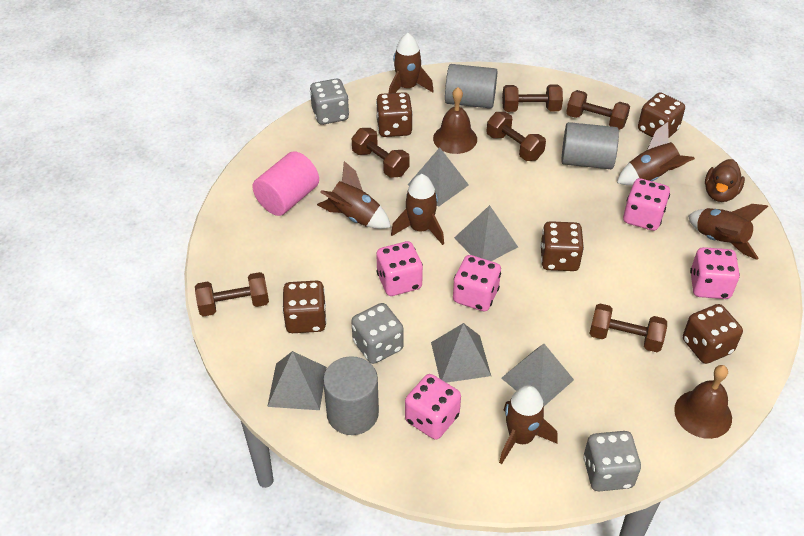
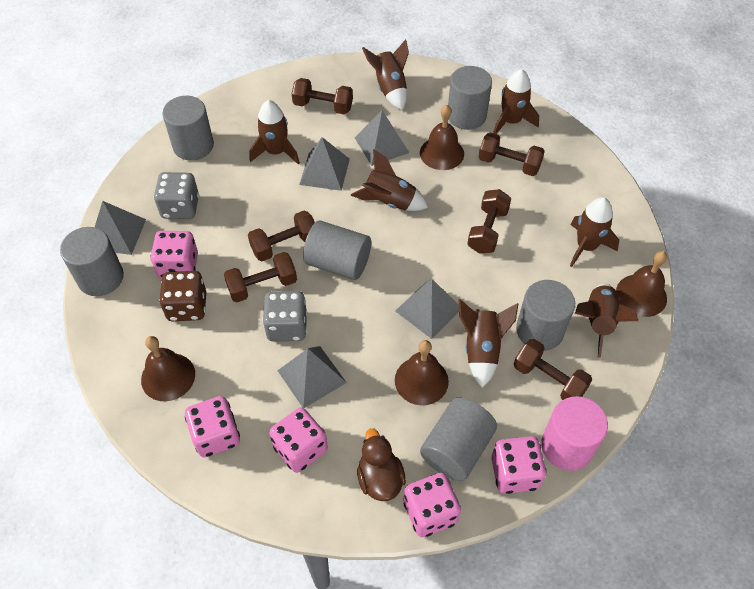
brown bell: [433,87,477,154] [674,365,732,439] = 2 -> [141,336,195,401] [395,340,449,405] [420,105,464,170] [616,251,667,317] = 4
brown dice: [282,280,327,333] [376,92,413,137] [540,221,584,271] [638,92,685,138] [683,304,743,364] = 5 -> [159,271,206,321] = 1
brown rocket: [317,161,391,229] [389,33,434,93] [391,174,444,245] [499,385,558,464] [617,122,695,185] [688,204,768,260] = 6 -> [249,100,300,164] [350,149,428,211] [362,39,409,110] [458,299,518,388] [493,69,539,134] [570,197,619,267] [575,283,638,358] = 7
grey cylinder: [323,356,379,435] [445,64,497,108] [561,122,619,169] = 3 -> [60,227,124,296] [162,96,214,161] [303,221,371,280] [420,398,497,481] [448,66,492,130] [516,280,575,351] = 6
grey dice: [310,79,349,125] [351,303,404,364] [583,431,641,491] = 3 -> [154,172,199,219] [263,291,307,342] = 2

